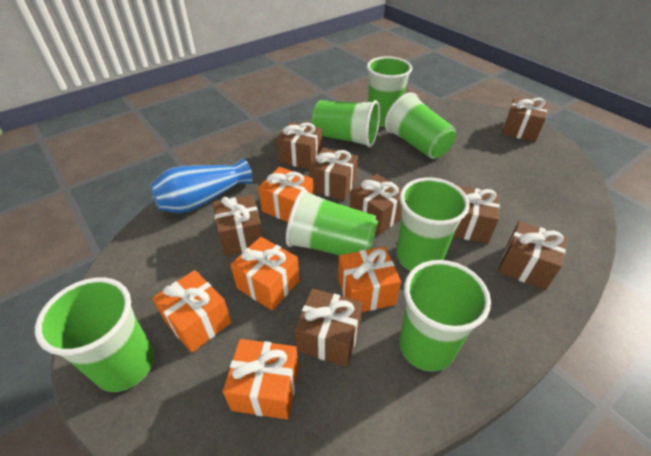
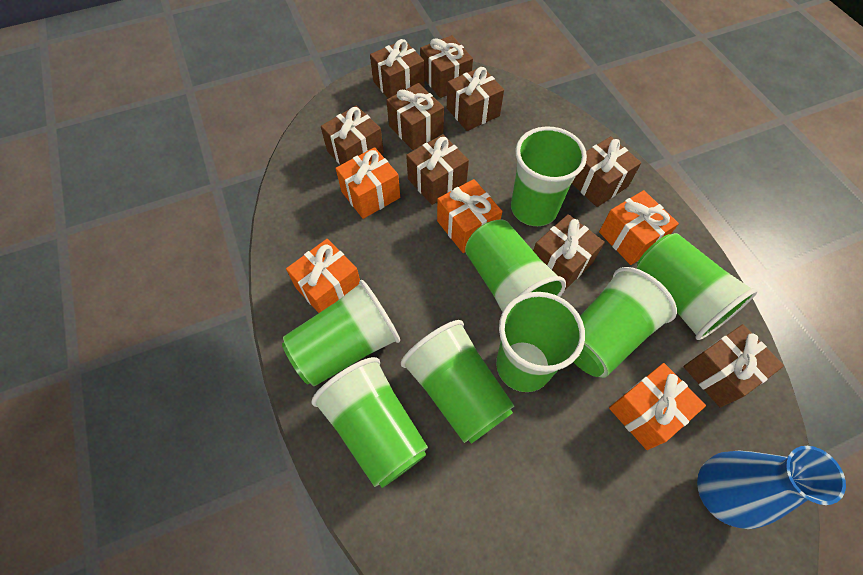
brown gift: [213,195,263,256] [277,122,322,169] [295,289,363,367] [309,148,358,201] [350,174,402,235] [453,186,500,244] [498,221,567,290] [502,98,548,142] = 8 -> [321,105,384,165] [370,39,425,98] [386,83,444,150] [406,134,469,205] [420,35,473,98] [447,67,504,131] [533,214,605,291] [572,137,641,207] [683,324,784,408] = 9
green cup: [35,278,154,392] [286,189,378,255] [312,100,380,148] [367,56,412,127] [385,92,456,159] [396,177,470,271] [399,260,491,372] = 7 -> [282,280,400,387] [311,357,428,488] [401,320,514,444] [465,219,566,312] [496,292,585,392] [511,126,587,226] [573,267,677,378] [637,233,758,340] = 8

